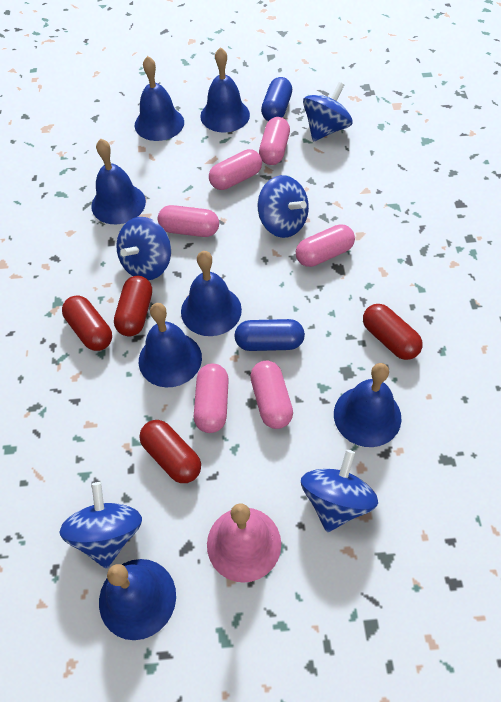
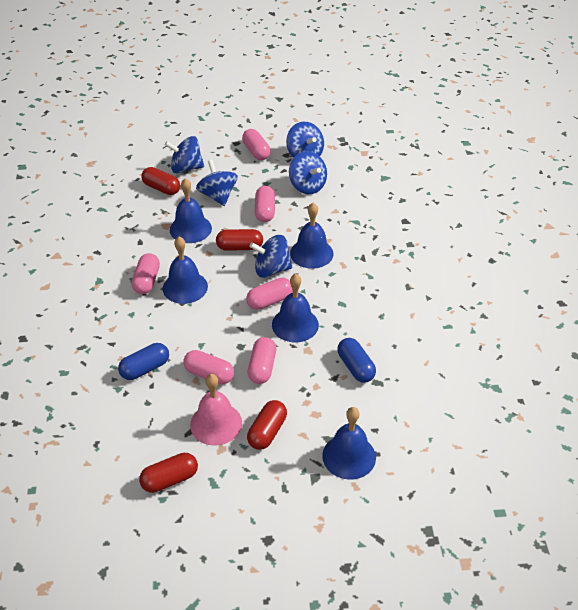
blue bell: [91,139,146,224] [99,559,176,640] [134,56,184,141] [139,303,202,388] [181,251,242,336] [200,47,250,133] [334,363,401,447] = 7 -> [163,237,208,304] [170,178,212,243] [272,274,319,342] [290,203,333,269] [322,407,376,480] = 5

